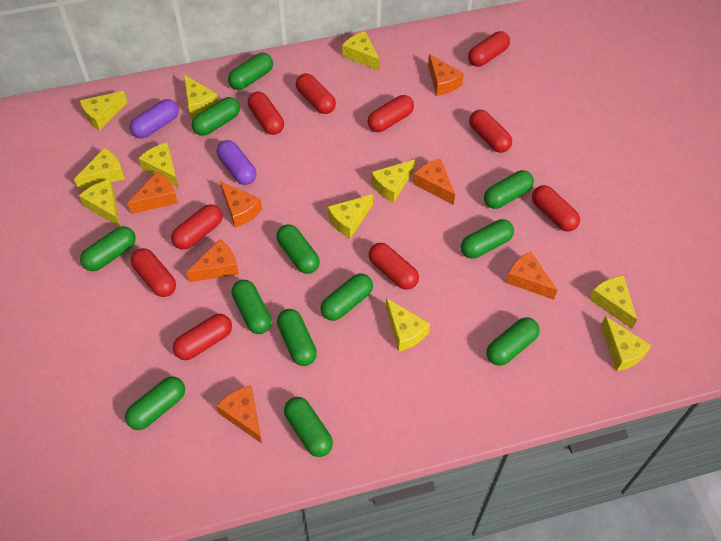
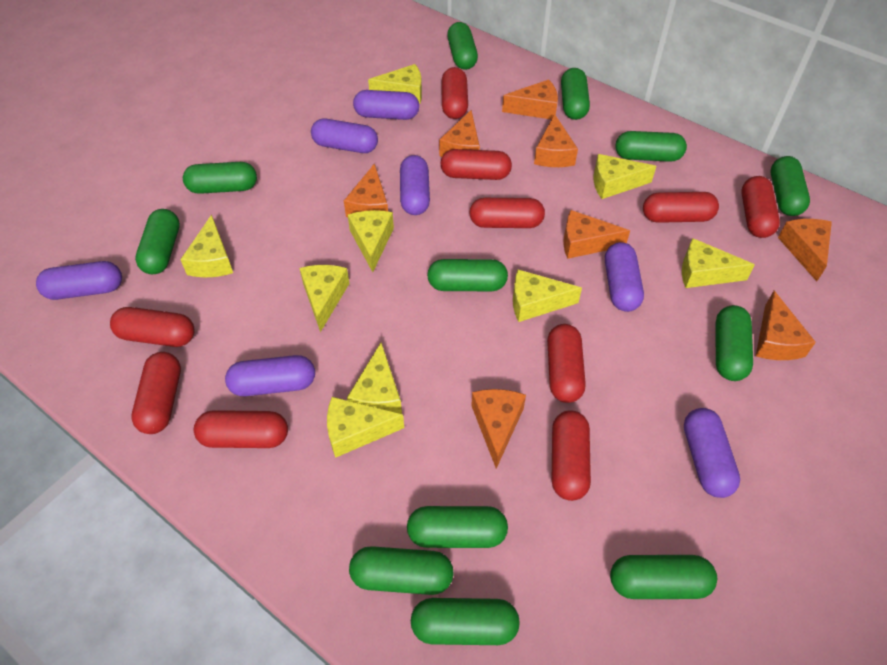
orange cheese: [127,171,178,214] [186,239,239,282] [216,385,262,443] [220,181,262,228] [413,159,455,205] [428,54,464,96] [506,251,557,300] = 7 -> [344,163,388,217] [439,110,480,157] [471,389,526,469] [502,79,558,120] [534,114,578,167] [564,210,630,259] [756,291,816,360] [778,219,832,281] = 8
purple capsule: [130,99,179,138] [217,140,256,185] = 2 -> [36,261,122,300] [225,355,315,396] [311,119,378,153] [353,90,419,120] [400,155,430,215] [605,242,644,312] [684,408,740,498] = 7
yellow cheese: [74,148,125,190] [79,180,120,227] [80,91,127,130] [138,143,179,188] [184,75,218,117] [328,194,373,238] [342,31,380,71] [371,160,415,203] [386,298,430,351] [589,276,637,329] [601,316,652,371] = 11 -> [180,215,233,277] [299,265,350,332] [327,397,404,458] [347,343,402,414] [348,210,394,272] [368,64,422,104] [513,269,582,322] [593,154,656,199] [682,238,755,288] = 9

